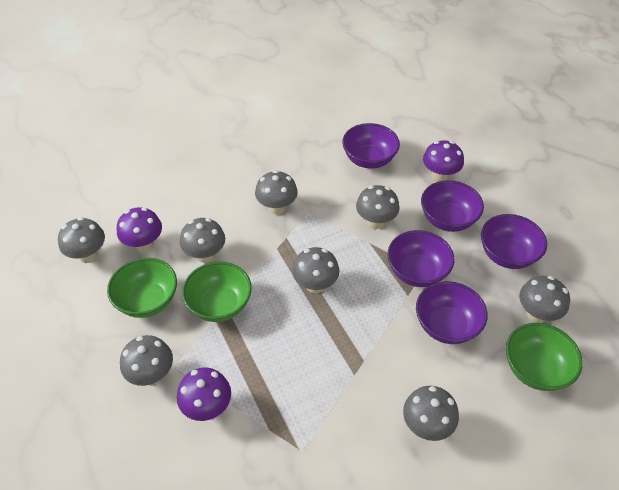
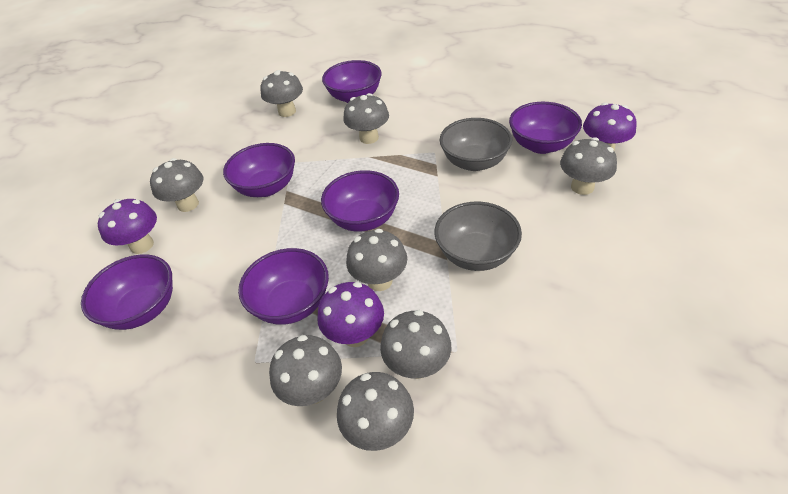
green bowl: [107,258,177,318] [182,261,252,322] [506,323,583,391] = 3 -> none = 0
grey bowl: none = 0 -> [435,202,522,271] [440,118,512,171] = 2
purple bowl: [342,123,400,168] [387,230,454,287] [416,281,488,344] [421,180,484,232] [481,214,547,269] = 5 -> [81,254,173,330] [223,143,295,197] [238,248,329,325] [321,170,399,232] [322,60,382,103] [509,102,582,154] = 6

